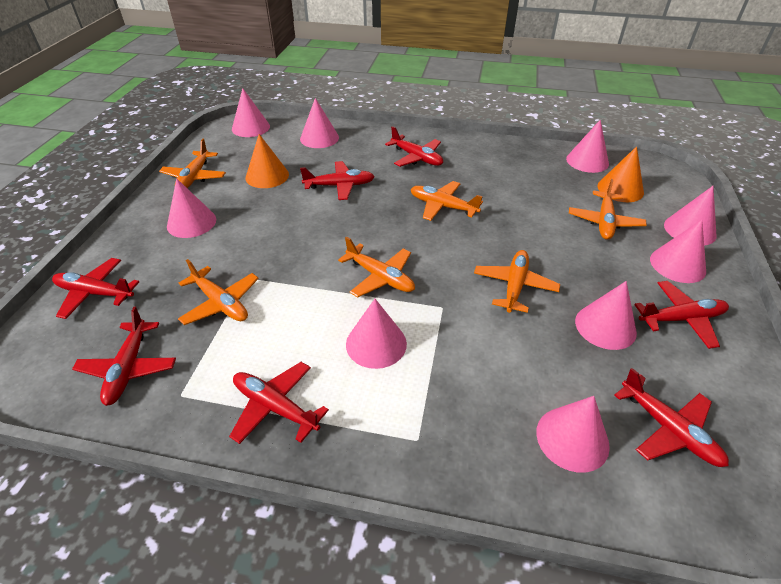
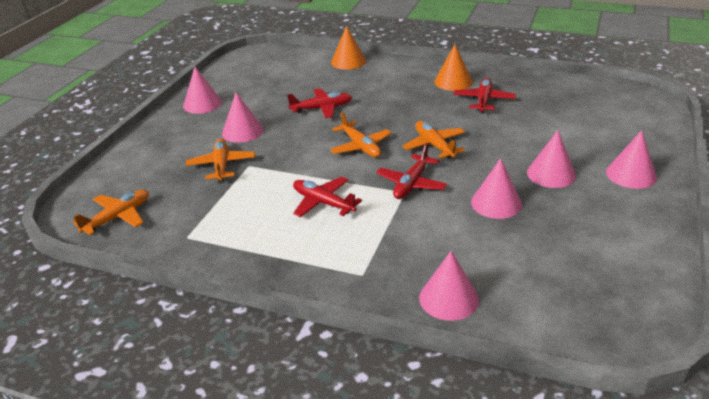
orange plane: [159,139,226,188] [178,259,259,325] [338,237,415,297] [411,181,483,221] [474,250,560,313] [569,179,647,240] = 6 -> [73,190,149,235] [186,138,255,181] [330,112,392,157] [402,121,465,159] = 4
pink cone: [167,179,216,238] [232,88,270,137] [300,98,339,148] [346,299,407,369] [536,396,610,473] [566,120,609,173] [575,281,637,350] [650,220,706,283] [664,186,716,246] = 9 -> [183,67,222,114] [222,92,264,143] [419,251,479,321] [471,158,522,219] [527,130,576,188] [606,130,657,189] = 6
red plane: [52,258,139,319] [72,307,176,406] [229,362,329,444] [300,161,375,200] [385,126,443,167] [614,368,729,467] [634,281,729,349] = 7 -> [287,88,352,118] [293,176,362,217] [376,143,447,199] [453,78,516,113] = 4

